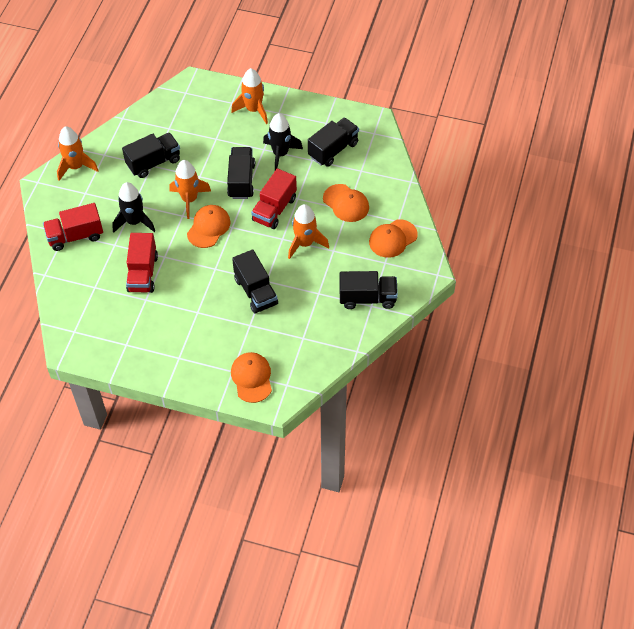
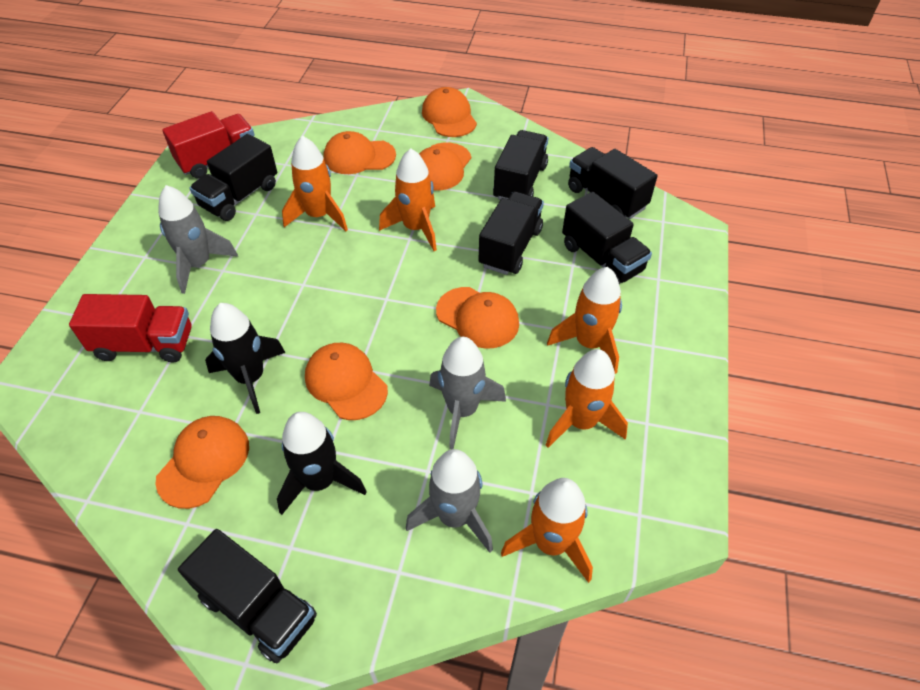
black truck: [122,133,180,178] [227,147,255,199] [232,250,278,313] [308,117,359,167] [339,271,398,309] = 5 -> [178,529,317,663] [190,134,277,221] [478,192,544,275] [493,130,548,200] [562,192,652,284] [568,147,657,219] = 6
grey rocket: none = 0 -> [158,185,238,294] [406,449,493,553] [429,337,506,449] = 3
orange cap: [187,205,231,248] [231,352,272,403] [323,184,369,222] [369,219,418,258] = 4 -> [155,416,249,509] [305,343,388,420] [324,131,396,174] [419,143,471,191] [422,87,477,137] [436,287,519,348] = 6
orange rocket: [57,126,99,181] [170,160,211,219] [231,68,268,124] [288,204,329,259] = 4 -> [282,136,348,231] [379,148,437,251] [501,478,593,583] [546,349,628,448] [547,267,622,374] = 5
red truck: [43,203,103,251] [126,233,158,293] [251,168,297,229] = 3 -> [69,294,192,362] [162,111,255,179] = 2

